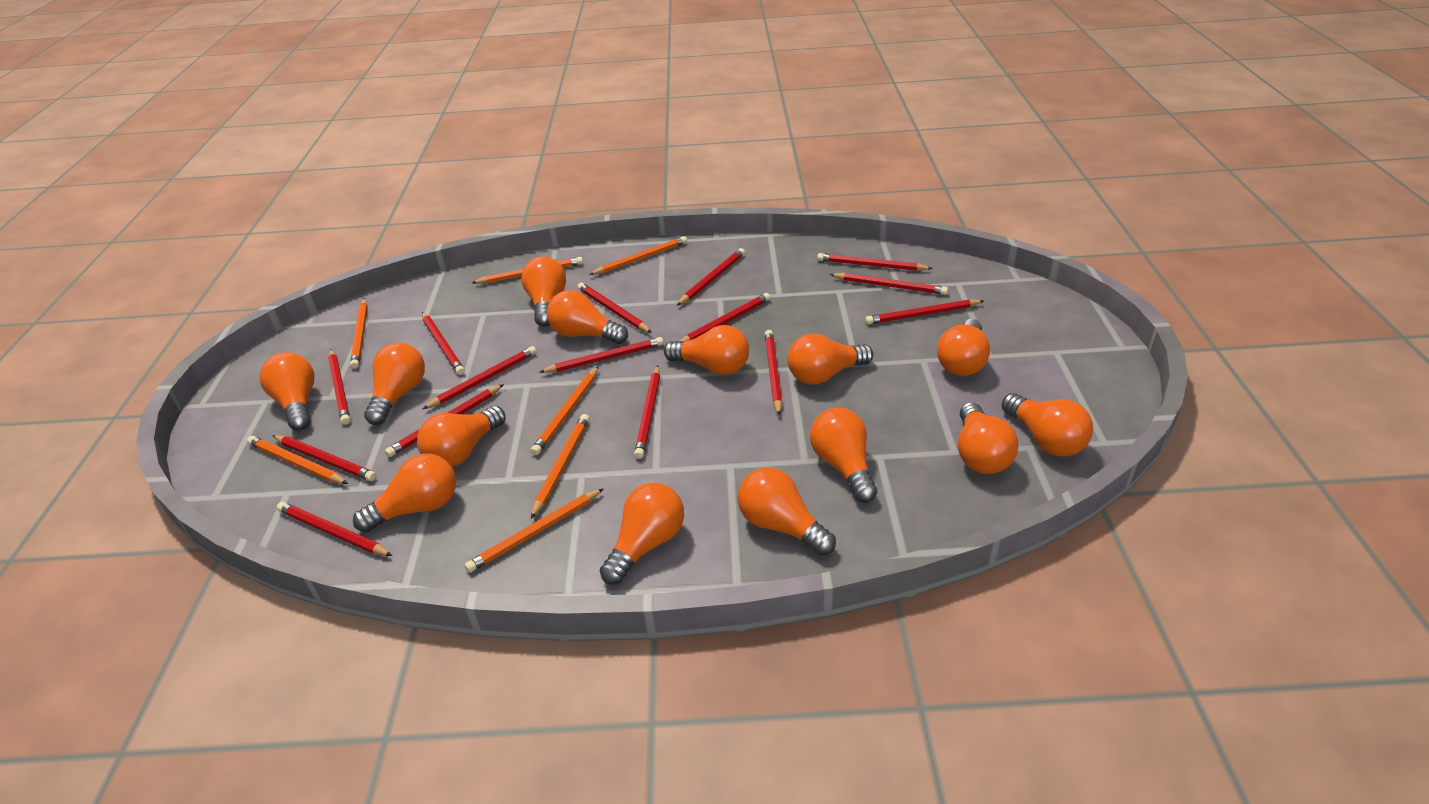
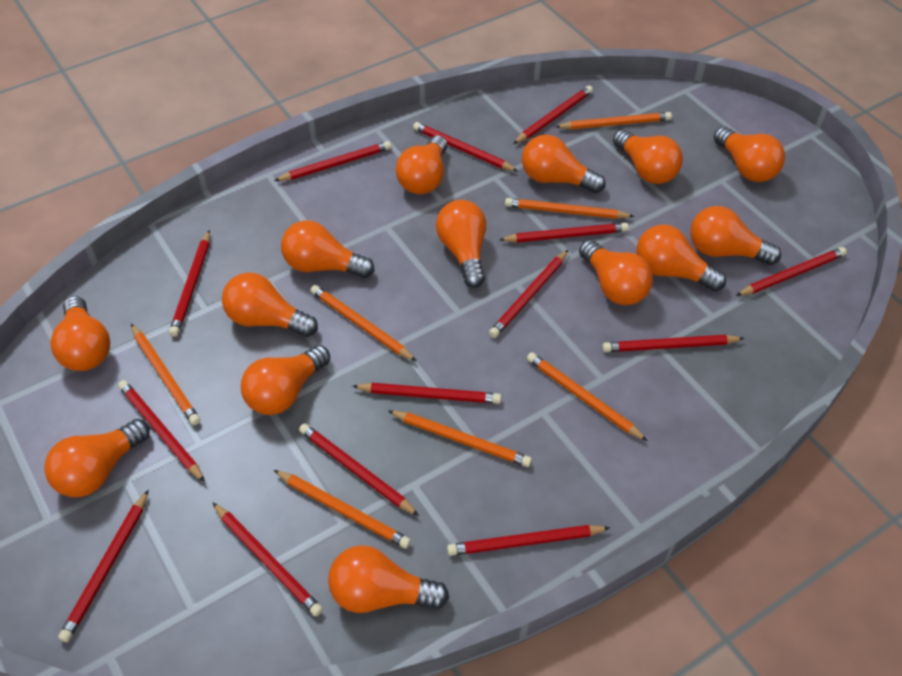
red pencil: [272,435,376,481] [277,502,392,556] [328,349,350,425] [385,384,504,457] [422,312,465,375] [423,346,537,409] [539,337,664,373] [578,283,652,333] [634,366,660,459] [677,248,745,305] [680,293,771,342] [765,330,782,416] [817,253,933,271] [829,273,948,295] [865,299,984,325] = 15 -> [58,490,149,642] [118,380,205,482] [169,230,210,337] [212,502,323,617] [274,141,391,181] [299,423,419,516] [352,383,501,404] [413,122,518,171] [447,525,610,556] [489,250,568,338] [499,223,629,243] [513,86,593,144] [602,335,745,352] [736,247,847,296] = 14

